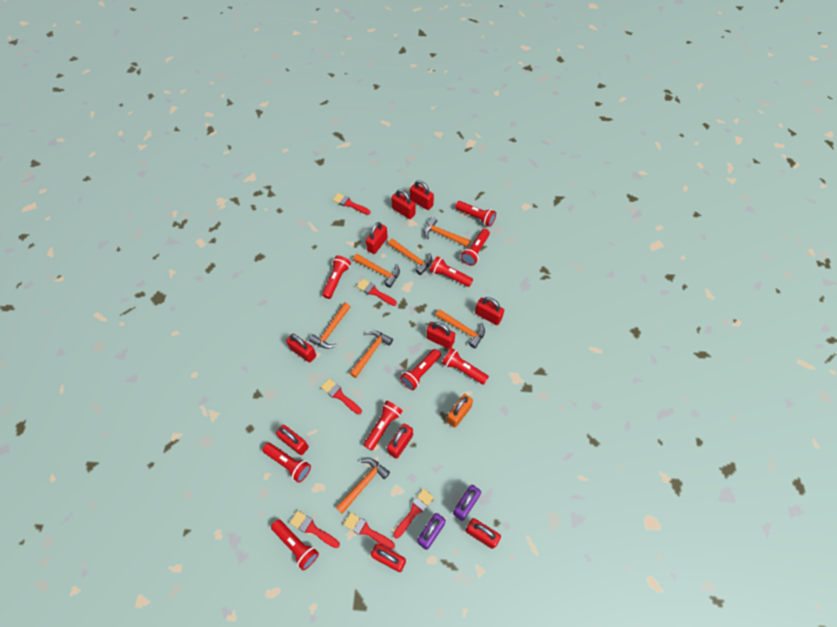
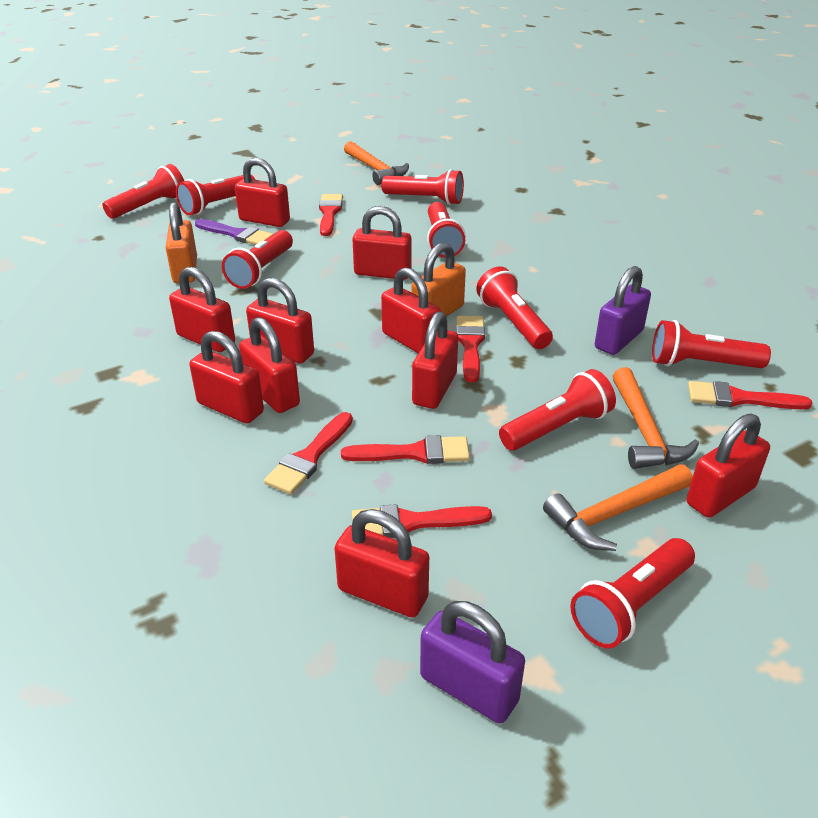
orange hammer: [309,303,350,349] [336,458,390,514] [350,331,393,378] [353,254,400,288] [388,239,432,275] [424,217,471,247] [436,309,485,348] = 7 -> [344,141,409,185] [543,464,693,551] [612,367,699,469] = 3
orange padlock: [447,394,473,428] = 1 -> [166,202,197,283] [412,242,466,317] = 2
purple brush: none = 0 -> [195,219,273,245] = 1

